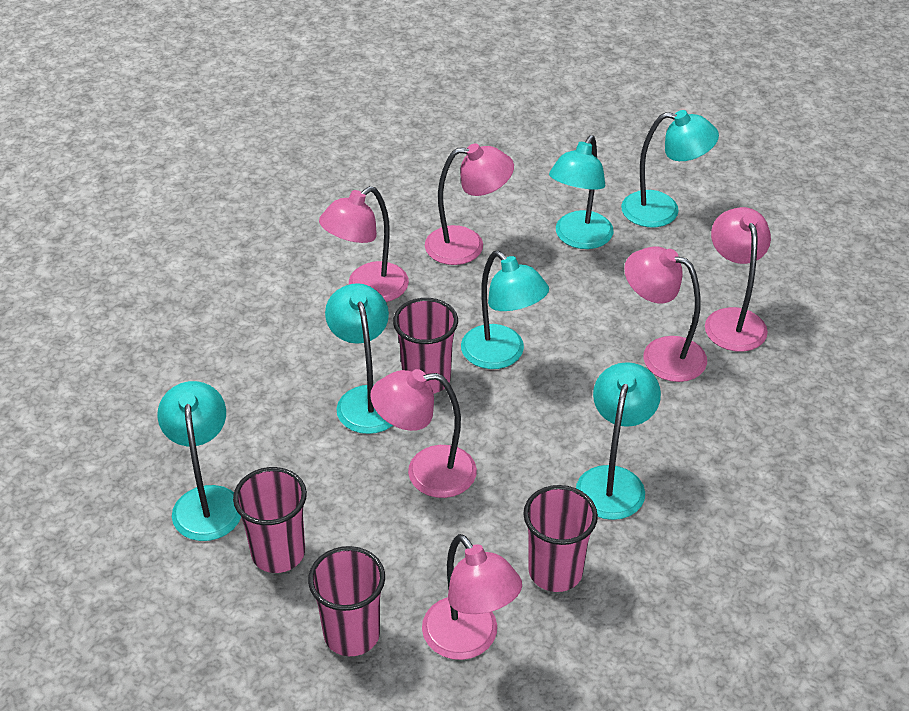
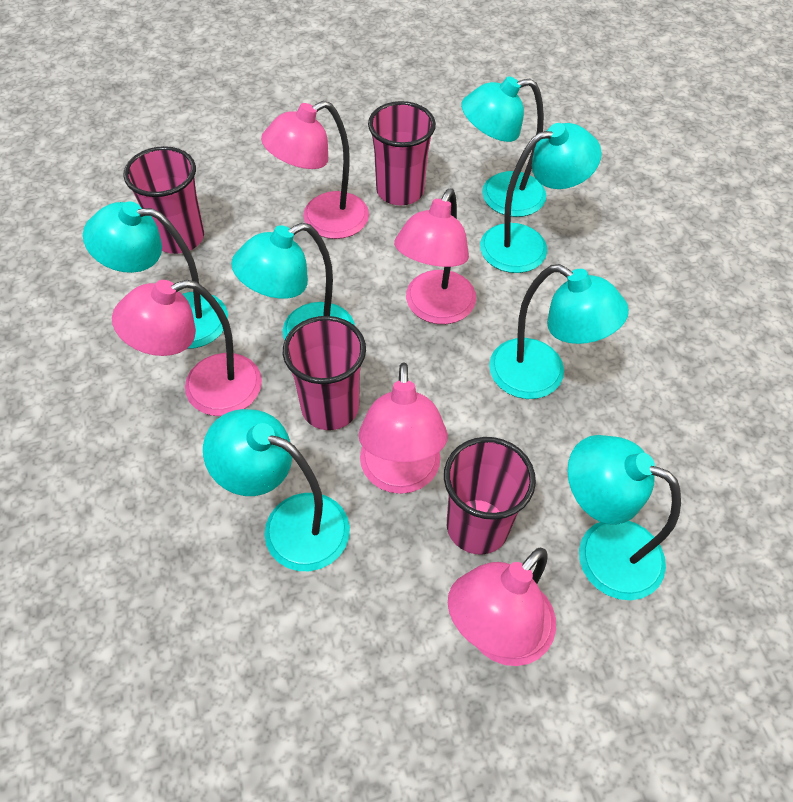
pink lamp: [319,186,409,302] [370,369,477,498] [422,534,522,660] [425,143,514,265] [624,246,707,382] [705,207,771,352] = 6 -> [112,280,262,416] [261,101,369,239] [359,362,448,494] [394,188,476,324] [448,548,556,666] = 5
turquoise lamp: [157,381,241,541] [325,283,393,434] [461,251,549,369] [549,135,613,249] [576,362,661,520] [621,110,719,227] = 6 -> [83,202,228,349] [203,409,350,571] [231,223,355,341] [461,76,546,217] [480,123,602,273] [489,264,629,399] [567,435,681,600] = 7

